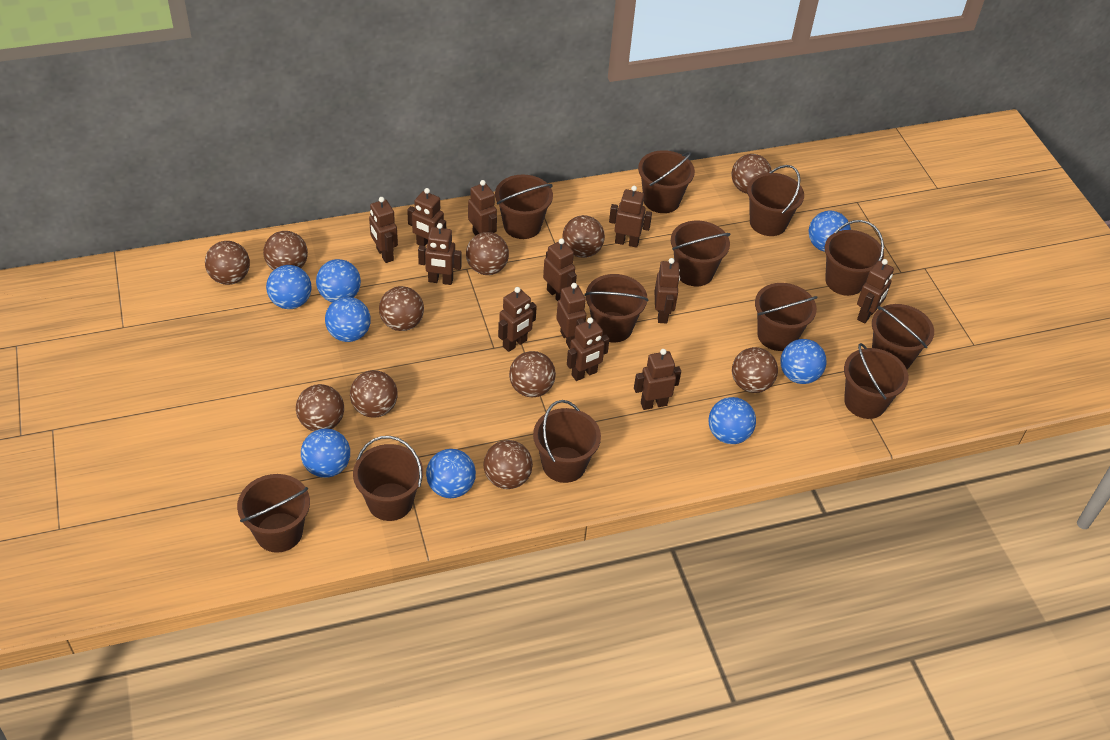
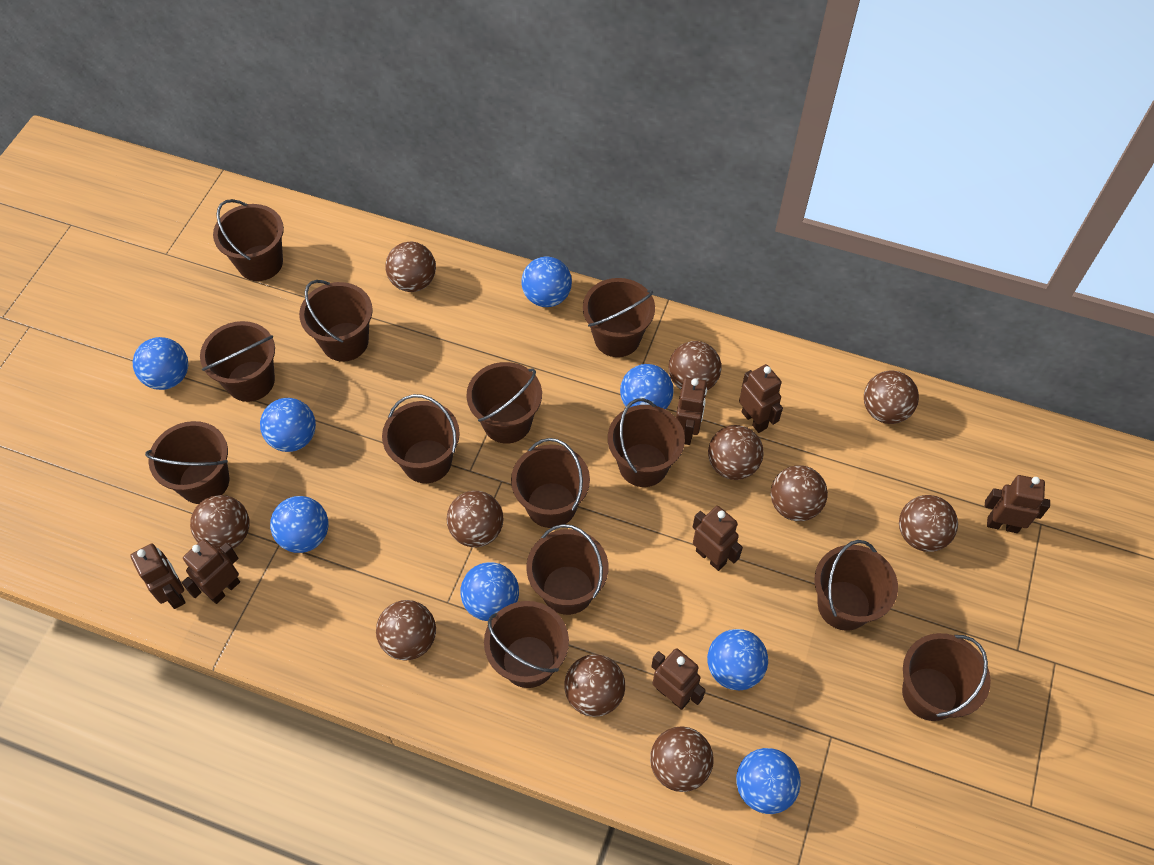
brown bucket: [237,474,310,553] [353,436,423,521] [495,175,553,239] [533,400,601,483] [584,274,648,343] [638,150,695,213] [671,221,731,286] [747,165,804,236] [755,283,818,351] [825,220,884,296] [844,343,908,419] [872,304,934,369] = 12 -> [145,421,229,504] [200,321,275,402] [213,199,284,281] [299,280,373,362] [382,394,460,483] [467,362,542,444] [484,601,569,688] [511,438,590,528] [526,524,608,615] [583,278,655,357] [608,398,685,487] [814,540,898,631] [902,633,991,721] = 13
brown robot: [369,197,398,263] [407,188,446,246] [418,223,462,285] [468,180,497,236] [498,287,537,352] [543,238,577,301] [556,283,586,349] [567,317,609,381] [609,186,652,248] [634,349,681,410] [655,258,680,323] [857,259,894,323] = 12 -> [130,544,185,609] [182,539,240,604] [651,648,706,710] [676,378,707,445] [693,506,743,571] [739,364,783,433] [985,475,1050,533] = 7

